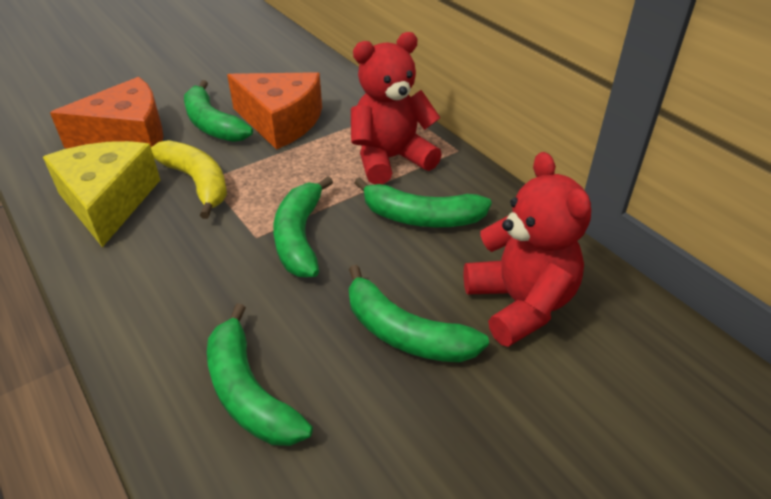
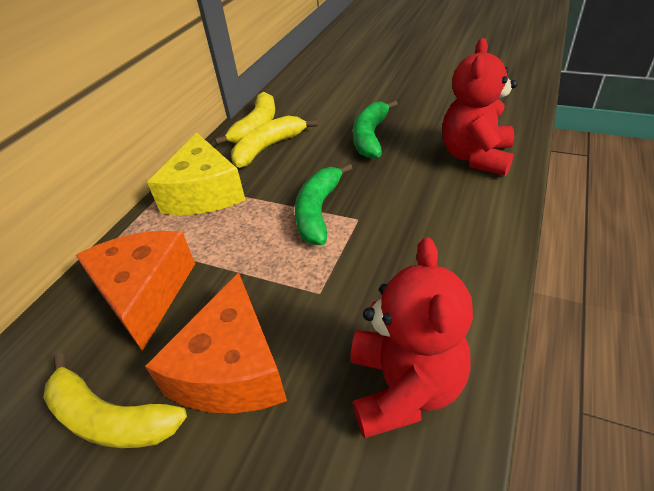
green banana: [184,80,253,142] [207,303,313,446] [273,176,333,277] [349,265,489,362] [354,177,492,227] = 5 -> [295,163,353,245] [353,100,398,159] = 2
yellow banana: [151,140,227,219] = 1 -> [43,353,187,448] [214,92,275,145] [231,116,317,168] = 3

